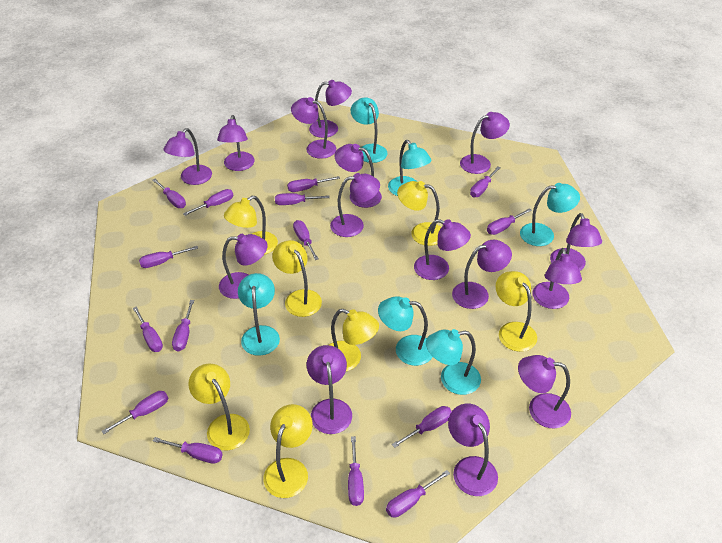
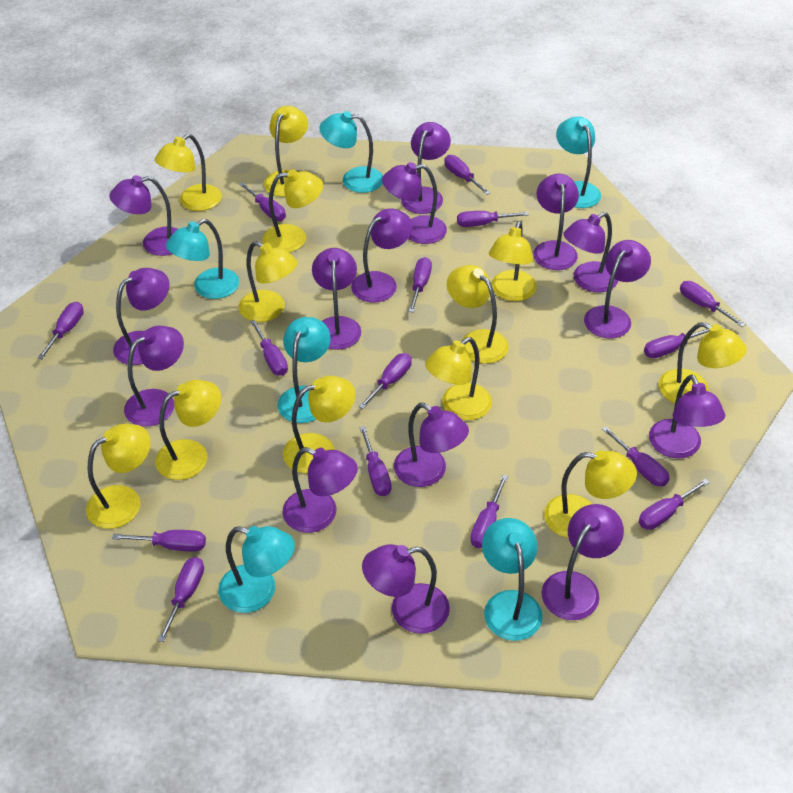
yellow lamp: [188,364,250,450] [224,196,278,255] [263,404,313,498] [272,240,322,317] [329,309,379,371] [397,181,441,246] [496,271,537,352] = 7 -> [86,424,150,529] [155,134,222,211] [155,380,221,480] [239,241,298,322] [263,169,323,253] [264,106,308,197] [283,376,355,473] [425,337,492,420] [447,265,509,364] [489,221,537,301] [544,450,637,538] [659,322,747,403] = 12

